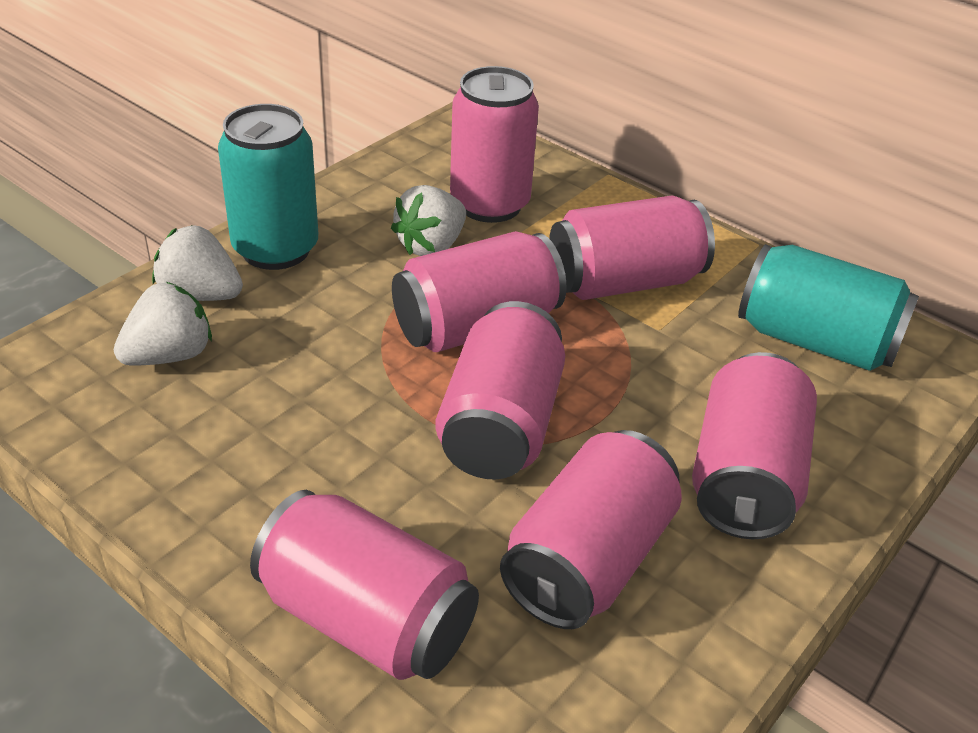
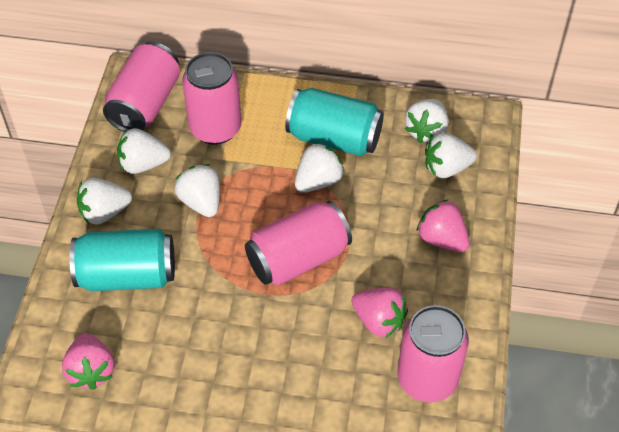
pink can: [250,490,479,680] [392,231,566,352] [435,301,565,480] [450,66,539,223] [500,430,682,629] [549,195,715,300] [692,352,817,539] = 7 -> [103,42,180,132] [182,52,242,145] [245,201,352,286] [397,305,469,402] = 4
pink strawberry: none = 0 -> [62,333,115,390] [352,288,408,338] [417,200,470,252] = 3
white strawberry: [114,282,212,366] [152,225,243,301] [391,185,466,256] = 3 -> [77,178,132,225] [117,128,171,174] [174,164,220,217] [295,142,345,193] [405,99,448,143] [425,133,477,178] = 6

